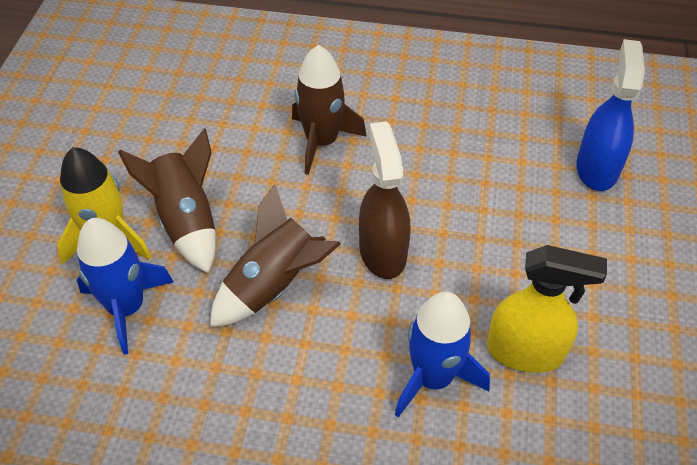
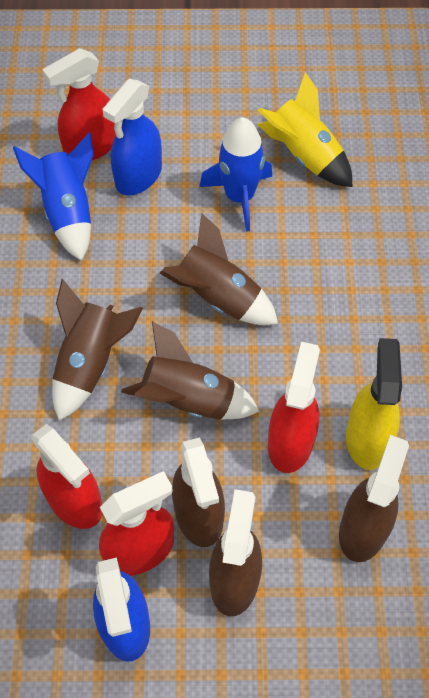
blue spray bottle: [576,39,645,191] = 1 -> [93,557,150,662] [102,79,162,195] = 2
brown spray bottle: [359,121,410,279] = 1 -> [172,437,225,547] [209,489,262,616] [339,435,409,562] = 3
red spray bottle: none = 0 -> [32,424,102,529] [42,48,116,160] [99,471,174,576] [268,342,320,473] = 4

